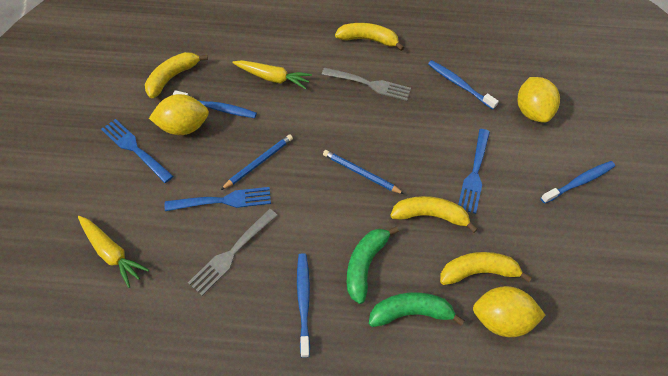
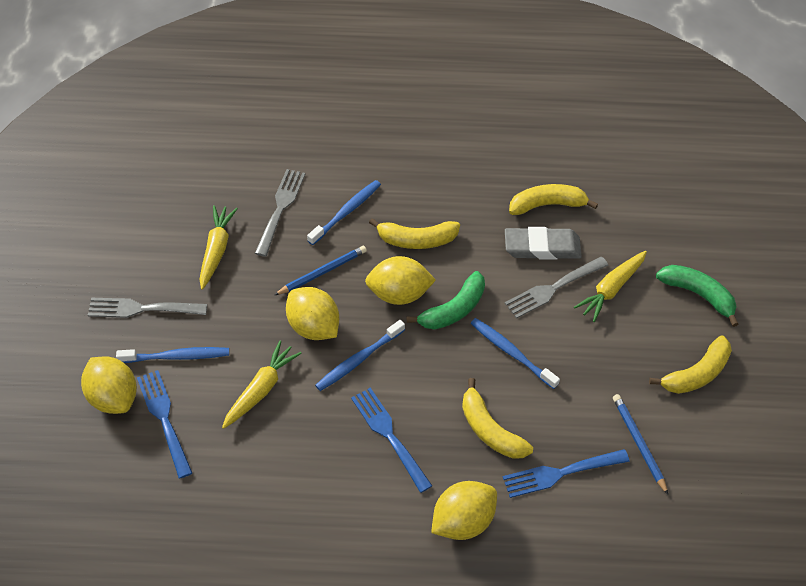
grey eraser: none = 0 -> [505,227,582,260] = 1
grey fork: [188,209,278,296] [322,68,411,101] = 2 -> [88,298,207,318] [255,169,305,257] [505,257,609,319] = 3
yellow carrot: [78,216,149,288] [232,60,312,89] = 2 -> [199,205,238,290] [222,341,302,429] [574,251,647,322] = 3
yellow lemon: [149,94,209,135] [473,286,546,337] [518,77,560,123] = 3 -> [81,356,137,414] [286,287,339,340] [365,256,436,305] [431,481,497,540] = 4

